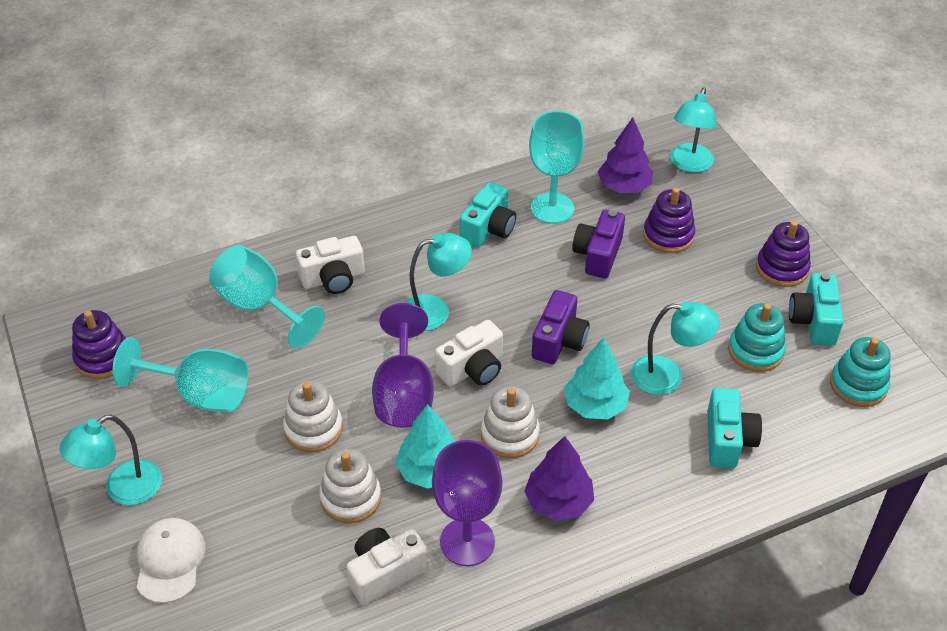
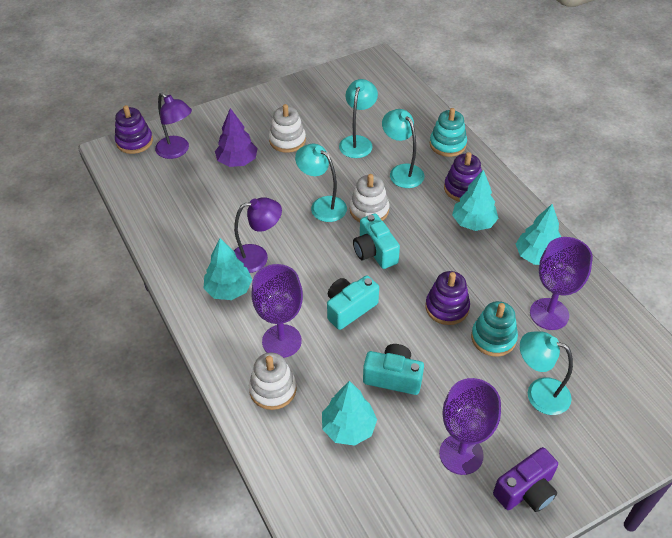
purple camera: [532,290,590,364] [572,210,625,278] = 2 -> [493,447,558,512] = 1
purple goblet: [372,303,434,427] [432,440,502,566] = 2 -> [251,264,303,358] [439,378,501,475] [530,237,593,330] = 3
purple lamp: none = 0 -> [155,93,192,159] [234,197,282,273] = 2
purple tree: [524,436,594,521] [597,117,653,193] = 2 -> [215,108,258,167] = 1
turquoise goblet: [113,337,248,412] [209,245,325,348] [529,111,585,224] = 3 -> none = 0
turquoise tree: [395,404,456,489] [564,337,630,419] = 2 -> [203,238,252,300] [322,381,377,446] [452,170,499,231] [516,204,561,265] = 4
white camera: [296,236,365,294] [346,528,428,605] [435,320,503,386] = 3 -> none = 0
white cap: [137,518,206,603] = 1 -> none = 0

